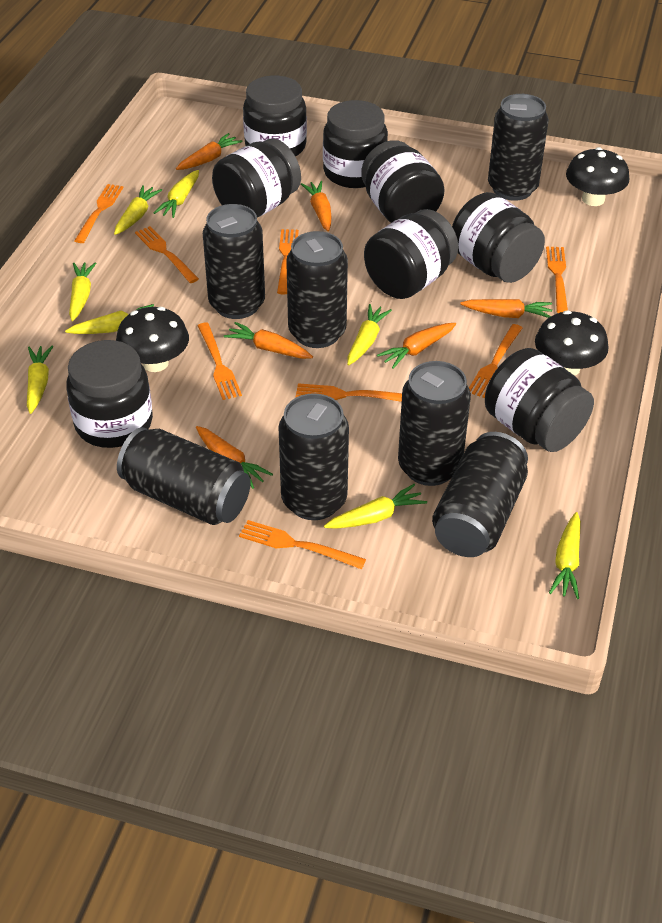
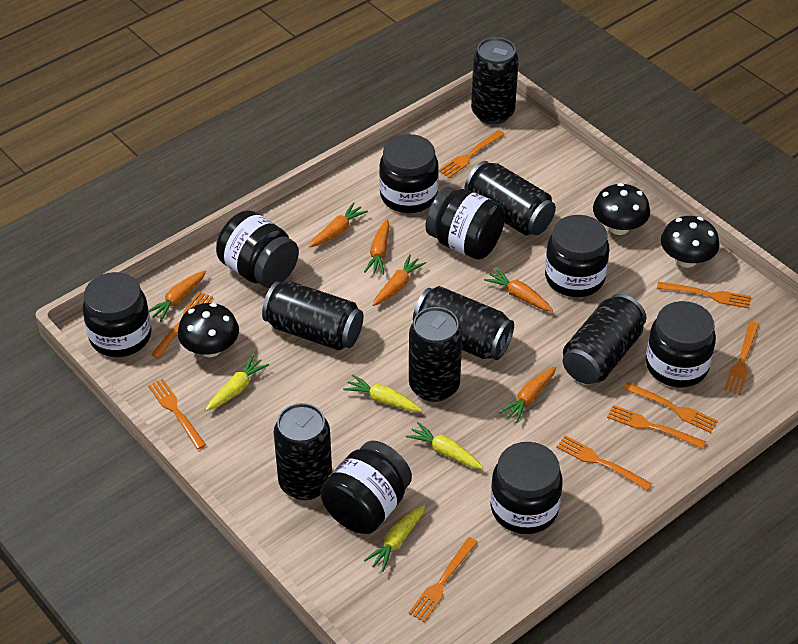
orange fork: [74,184,123,243] [135,226,199,283] [197,323,242,400] [239,520,366,569] [277,229,299,294] [296,383,402,402] [469,324,523,398] [546,246,568,313] = 8 -> [148,379,206,450] [151,292,213,359] [409,537,478,622] [438,130,505,178] [556,435,652,490] [607,405,706,449] [623,382,718,433] [657,282,751,308] [724,322,759,395] = 9
yellow carrot: [27,346,54,414] [65,304,154,334] [69,262,96,321] [114,185,162,235] [154,170,199,218] [324,484,427,529] [347,304,392,365] [549,512,581,599] = 8 -> [206,355,269,411] [343,374,422,412] [364,505,425,572] [406,422,483,469] = 4

